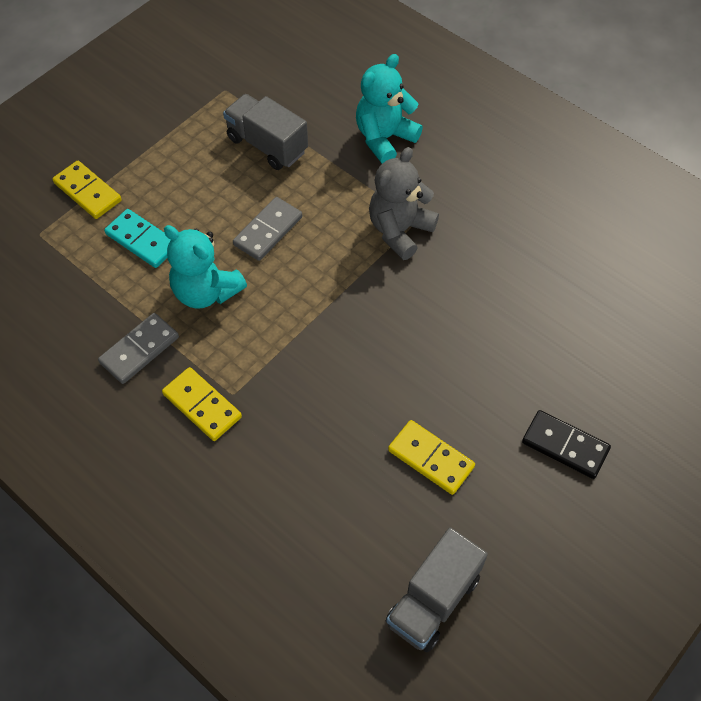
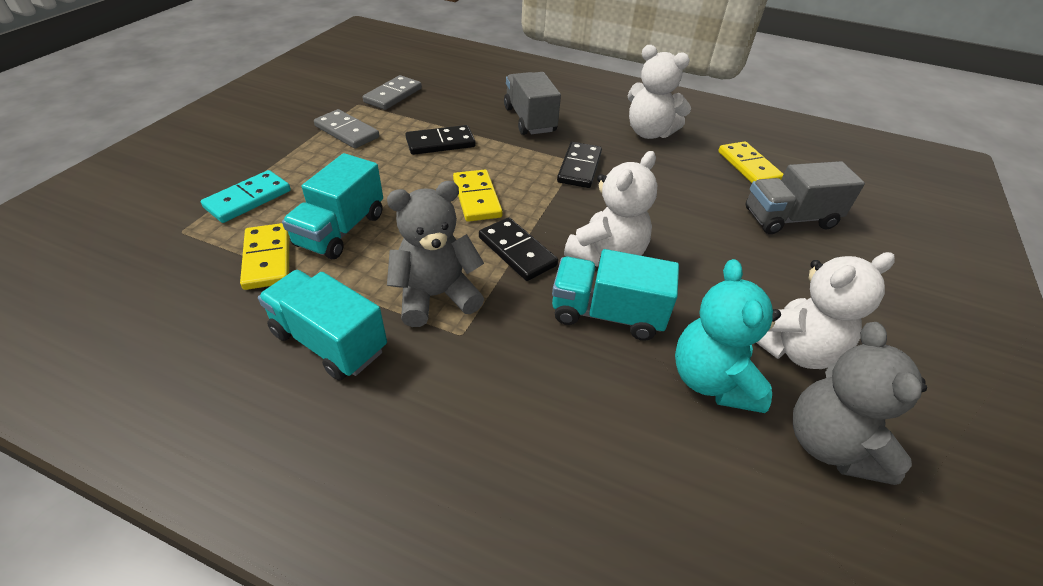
black domino: [522,410,611,479] = 1 -> [405,125,475,155] [479,217,558,281] [557,142,602,188] = 3
grey teddy bear: [369,147,439,260] = 1 -> [387,181,484,327] [793,322,927,485] = 2
turquoise teddy bear: [164,225,247,309] [356,54,423,164] = 2 -> [675,259,781,413] = 1
turquoise truck: none = 0 -> [258,270,387,381] [282,153,383,259] [552,249,679,341] = 3
white teddy bear: none = 0 -> [564,151,657,267] [627,45,691,139] [756,252,895,369] = 3

